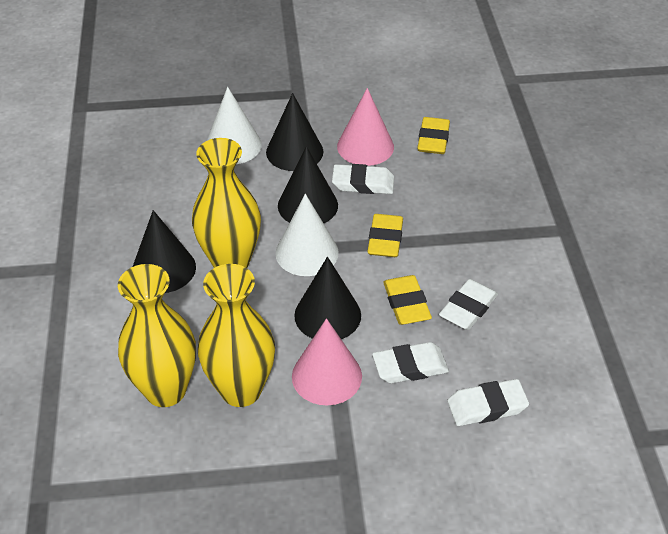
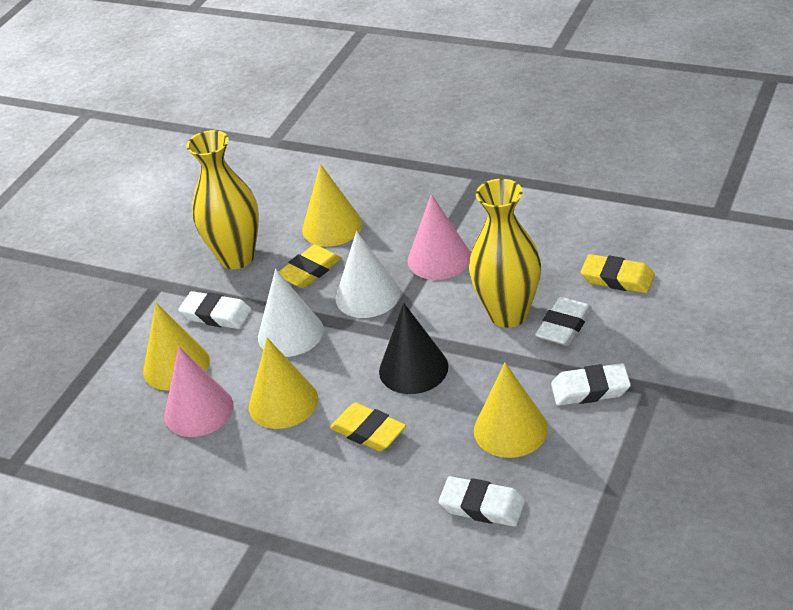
black cone: [133,210,196,293] [266,93,323,171] [278,146,338,223] [294,257,361,339] = 4 -> [379,303,448,394] = 1
yellow cone: none = 0 -> [143,302,210,391] [249,338,318,429] [302,164,363,247] [474,363,548,458] = 4
yellow vase: [118,264,196,407] [192,138,261,268] [198,264,275,407] = 3 -> [186,130,259,269] [469,179,541,328] = 2

